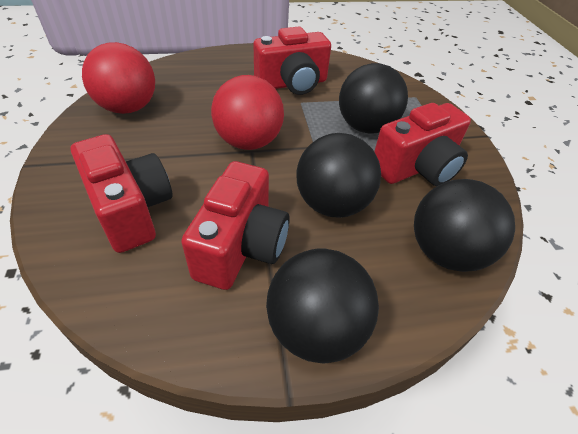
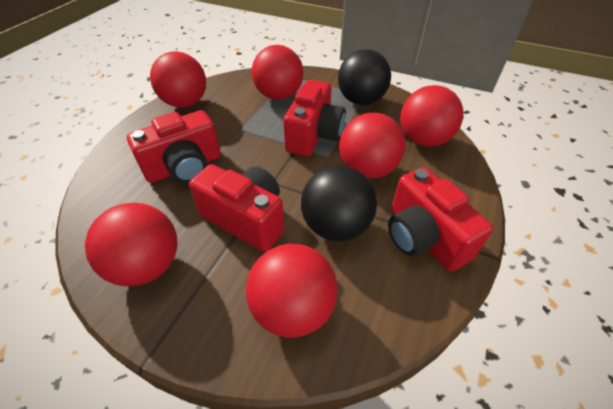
black ball: [266,248,379,363] [296,133,381,217] [339,63,408,134] [414,179,515,272] = 4 -> [301,166,377,241] [338,49,391,105] = 2
red ball: [82,42,155,114] [211,75,284,150] = 2 -> [85,203,177,286] [150,51,206,107] [246,244,338,338] [252,45,303,100] [339,113,405,178] [400,85,464,147] = 6

